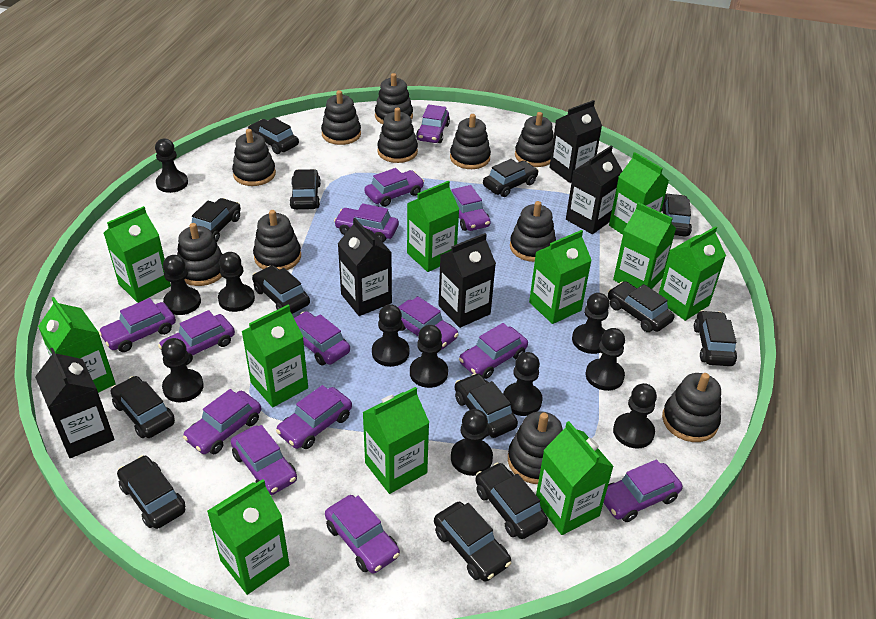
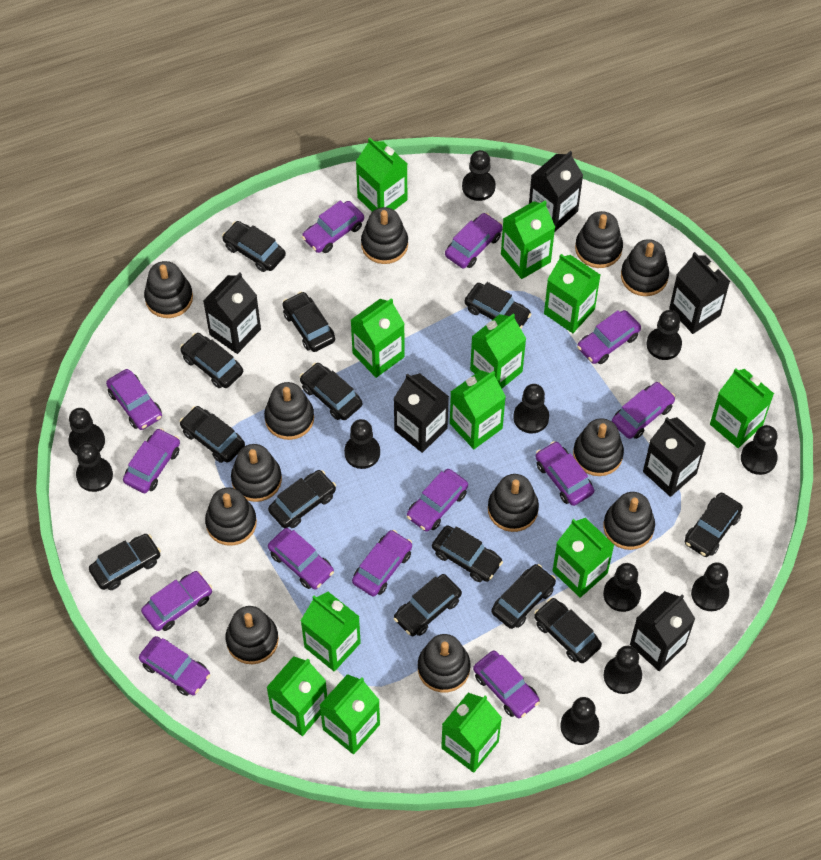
black carton: [35,348,114,458] [338,218,392,316] [438,233,496,328] [549,100,602,183] [566,146,622,234] = 5 -> [203,272,261,354] [393,373,449,453] [529,151,583,231] [630,591,695,671] [643,417,706,497] [669,252,730,334] = 6
black stacking toy: [177,223,223,286] [232,129,276,186] [253,210,301,270] [321,90,361,145] [375,73,413,124] [377,107,418,163] [450,114,491,169] [508,412,563,484] [510,201,556,262] [515,112,554,167] [662,373,721,442] = 11 -> [144,261,193,318] [205,487,257,546] [226,606,279,664] [231,444,282,502] [264,382,314,440] [361,207,408,264] [418,634,470,693] [488,474,539,532] [573,418,624,476] [575,211,623,268] [603,492,655,550] [621,239,669,296] = 12
green carton: [38,297,116,393] [104,206,171,303] [207,479,290,595] [242,305,308,407] [362,387,430,494] [407,181,459,272] [529,230,592,324] [536,421,614,535] [609,152,669,235] [613,202,676,289] [658,226,726,321] = 11 -> [266,656,327,736] [301,592,361,671] [320,674,380,754] [351,298,405,378] [356,138,407,212] [441,693,502,773] [450,370,506,449] [470,314,526,388] [501,201,555,279] [544,254,600,333] [553,518,614,597] [710,368,774,448] = 12
purple car: [99,298,176,352] [158,310,235,365] [183,389,261,454] [231,425,297,495] [276,385,352,449] [294,311,350,365] [325,495,400,574] [334,203,399,242] [364,168,424,207] [398,296,459,350] [416,104,450,143] [451,185,491,231] [459,323,528,379] [603,459,683,522] = 14 -> [106,369,162,430] [123,428,180,493] [139,636,210,696] [141,571,212,631] [268,528,334,589] [302,200,364,253] [352,530,412,597] [407,469,468,532] [445,213,502,268] [473,650,540,718] [535,441,594,506] [577,310,641,364] [612,382,675,439] = 13

